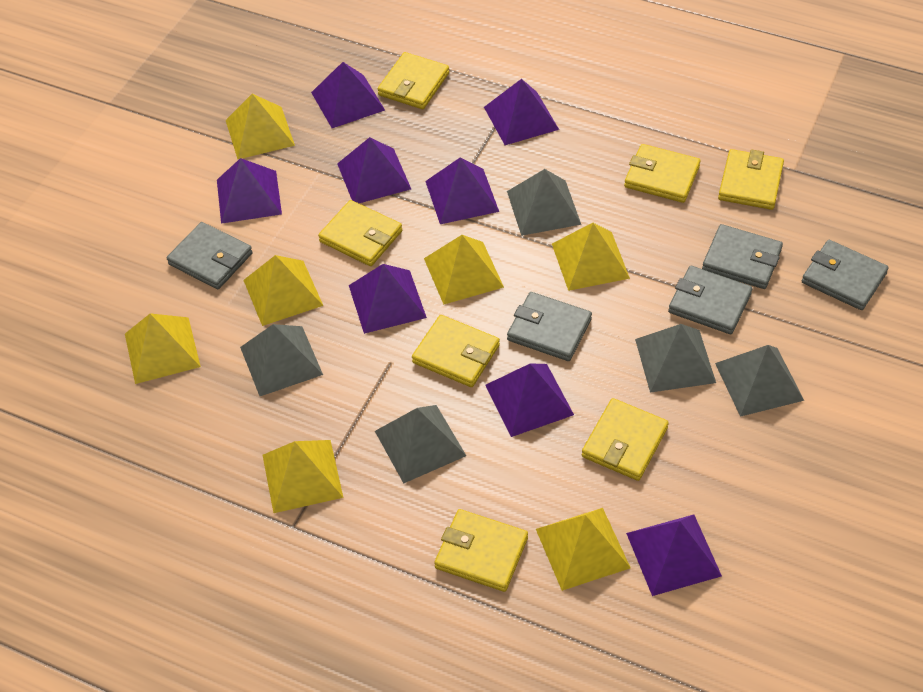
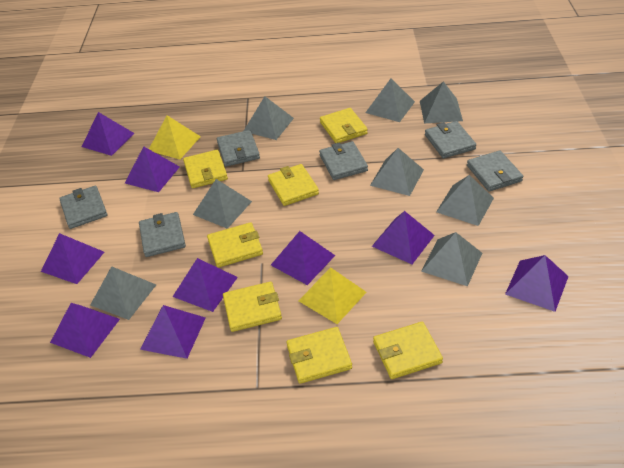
grey pyramid: [240,324,323,396] [375,405,466,484] [507,169,581,236] [635,324,716,393] [715,345,804,417] = 5 -> [90,266,156,320] [193,179,252,229] [244,96,294,140] [365,79,415,122] [370,148,424,196] [420,81,463,124] [421,232,482,286] [436,175,494,226] = 8
grey wallet: [167,222,253,289] [507,292,592,361] [668,266,753,334] [702,224,783,289] [802,240,889,310] = 5 -> [59,185,108,229] [139,212,186,257] [217,130,260,167] [319,141,368,180] [425,121,476,158] [467,150,523,192] = 6
purple pyramid: [217,158,282,224] [311,62,385,128] [337,137,411,203] [349,264,427,334] [425,157,499,224] [484,79,559,145] [485,363,574,437] [626,515,722,596] = 8 -> [41,233,104,284] [50,303,120,358] [82,112,135,156] [125,146,180,192] [140,305,206,359] [173,258,238,312] [271,231,335,285] [372,211,435,264] [505,255,569,312] = 9
yellow pyramid: [125,313,201,384] [226,94,295,159] [243,255,323,326] [263,440,343,513] [424,235,504,304] [536,508,631,591] [552,223,630,291] = 7 -> [149,115,201,159] [299,267,367,324] = 2

